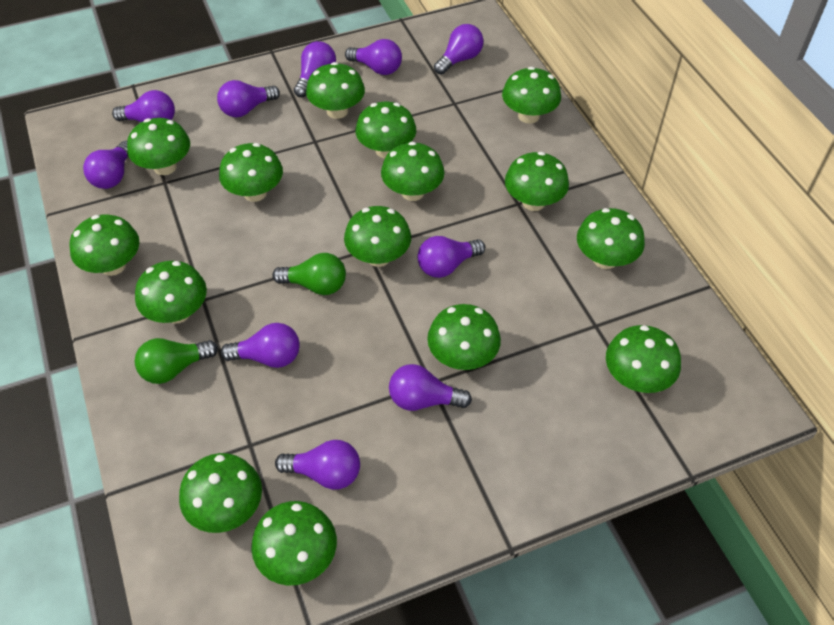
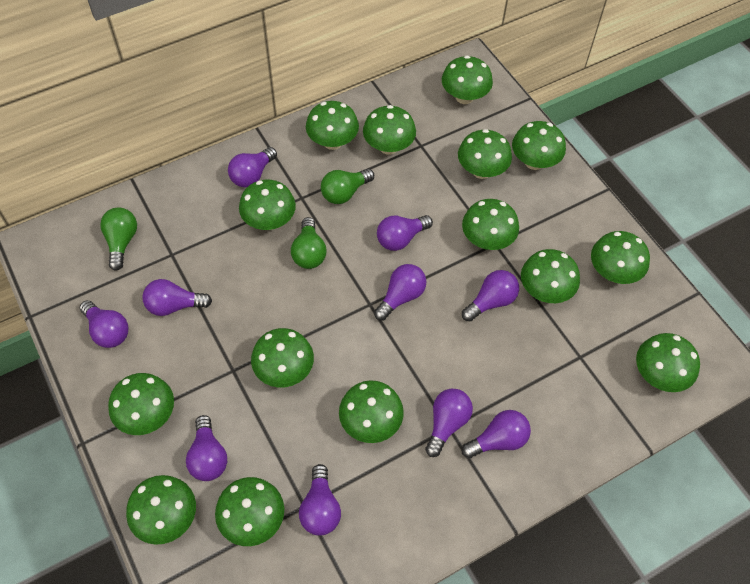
green light bulb: [135,338,218,384] [272,253,346,295] = 2 -> [100,207,137,271] [291,217,326,269] [321,169,374,204] = 3

